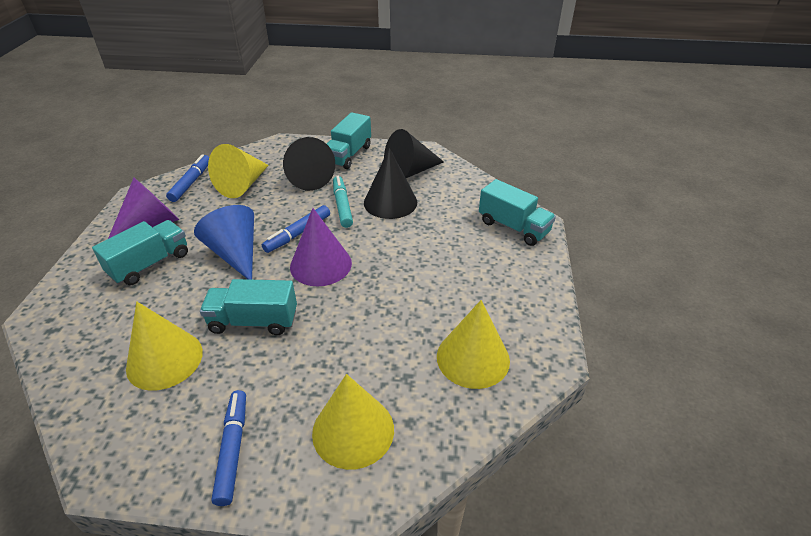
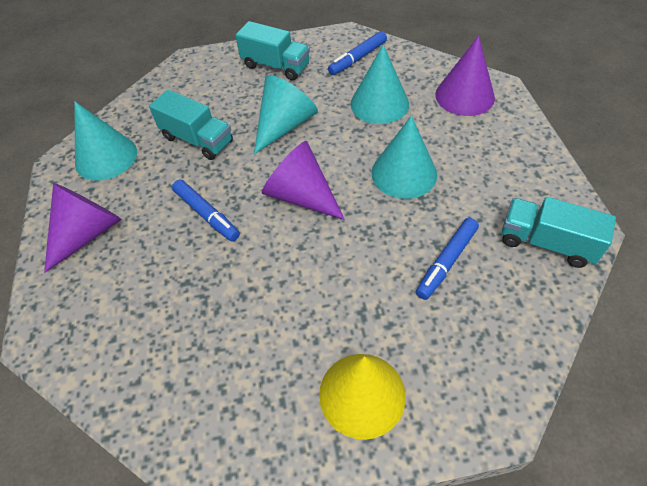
black cone: [283,137,335,191] [364,148,417,219] [384,129,444,178] = 3 -> none = 0
blue cone: [194,205,254,280] = 1 -> none = 0
purple cone: [108,178,179,239] [290,208,352,286] = 2 -> [44,183,122,273] [262,141,345,220] [435,36,495,116] = 3
turquoise cone: none = 0 -> [74,101,137,181] [254,75,318,154] [351,44,409,124] [371,116,437,199] = 4
turquoise marker: [333,176,353,228] = 1 -> none = 0
turquoise truck: [92,220,188,285] [200,279,297,335] [327,112,371,169] [479,179,556,246] = 4 -> [149,90,233,160] [235,21,310,81] [502,197,616,268] = 3
yellow cone: [126,302,203,391] [208,144,269,198] [312,374,394,470] [437,300,510,389] = 4 -> [319,354,406,440] = 1

